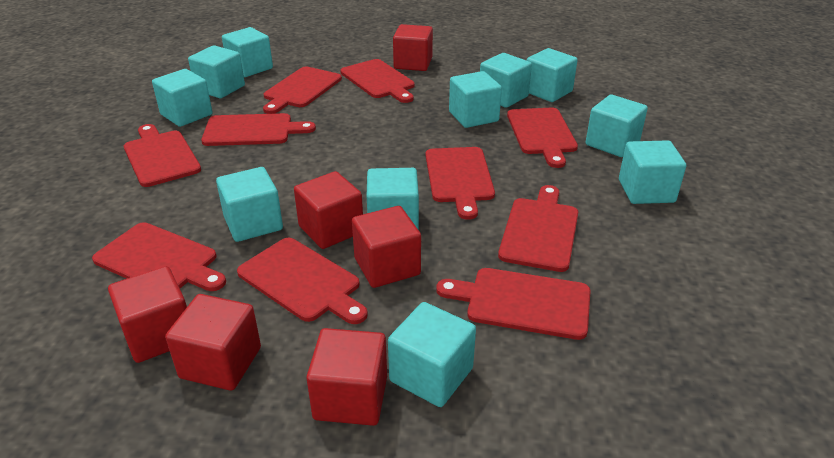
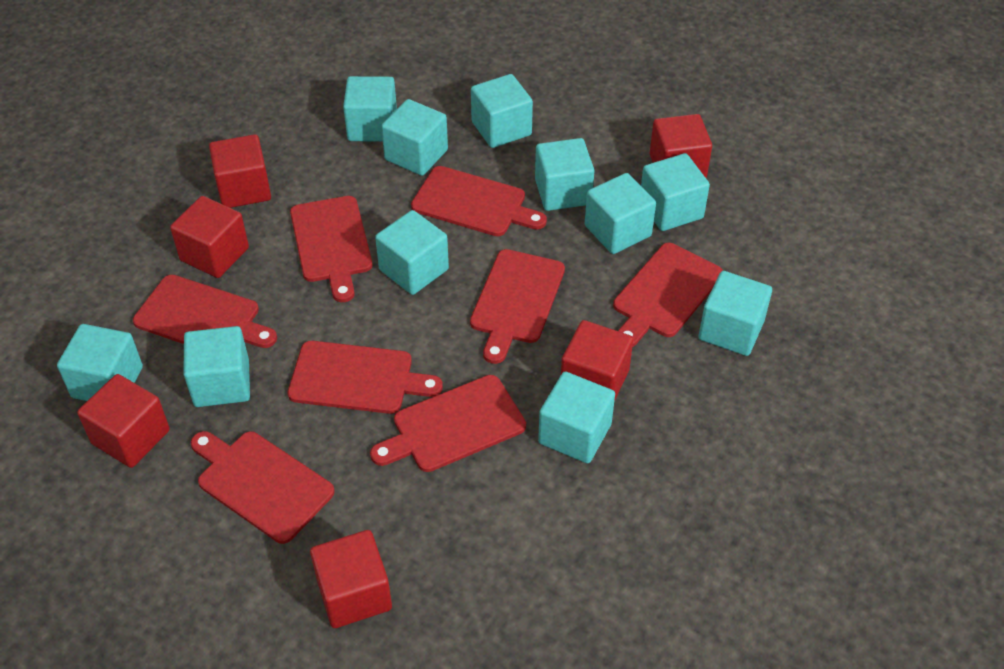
red cutting board: [92,222,226,291] [124,124,201,187] [201,113,316,146] [237,238,368,324] [263,67,342,114] [340,59,415,103] [426,147,495,220] [436,268,591,340] [498,185,578,272] [507,108,578,168] = 10 -> [133,275,277,348] [190,431,335,544] [287,341,443,414] [290,196,372,302] [370,375,526,472] [411,166,547,236] [470,249,565,364] [613,243,723,347] = 8

